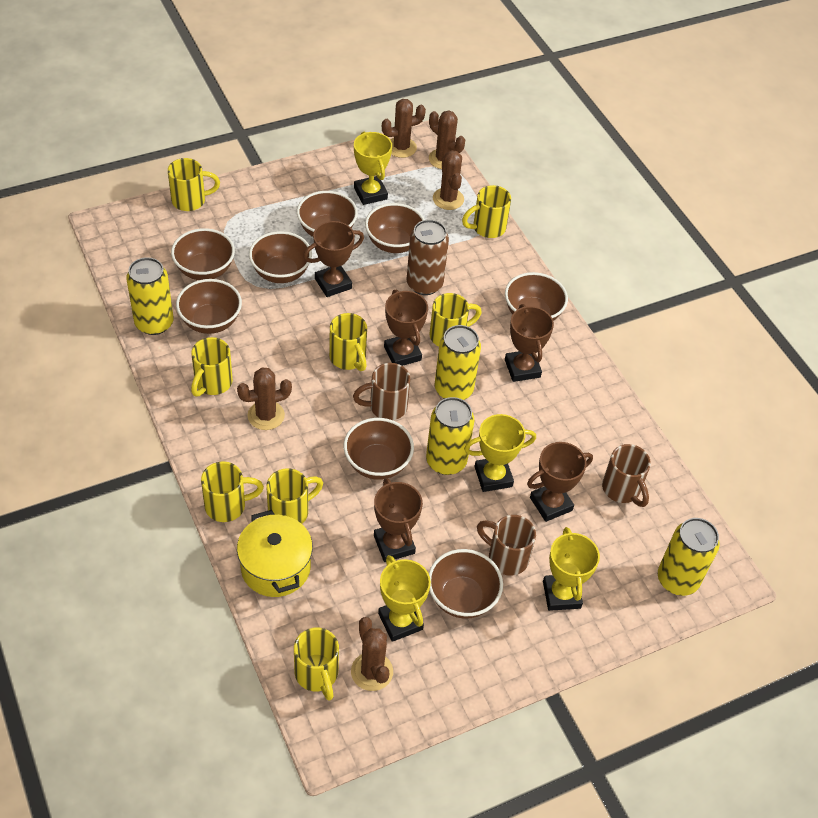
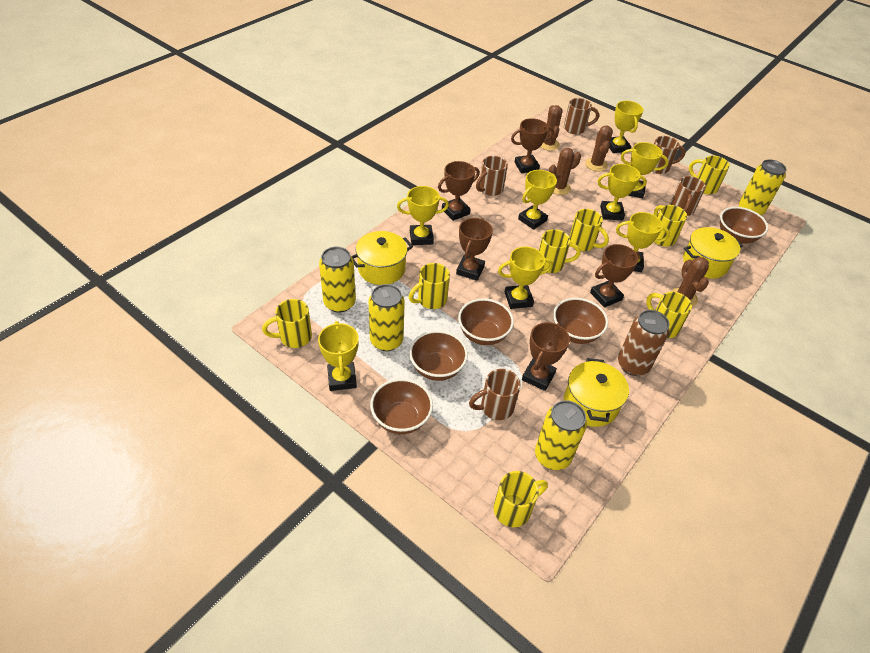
brown bowl: [171,228,235,280] [176,279,242,334] [249,231,312,283] [297,191,358,237] [344,418,414,480] [365,203,425,253] [429,549,503,619] [505,272,568,321] = 8 -> [370,379,433,434] [409,330,468,381] [458,298,514,345] [553,298,608,344] [720,207,768,244] = 5
brown cactus: [237,368,292,430] [351,617,393,691] [382,99,426,158] [429,110,465,169] [433,150,464,210] = 5 -> [540,105,562,151] [549,148,581,195] [585,125,613,171] [671,257,709,307] = 4
brown mug: [353,363,410,420] [477,515,536,576] [602,444,651,507] = 3 -> [469,369,521,420] [476,156,508,196] [564,98,599,134] [652,136,686,174] [670,176,706,216] = 5
yellow pot: [237,510,313,597] = 1 -> [351,231,413,285] [564,358,629,427] [683,227,743,279] = 3
yellow trophy: [354,132,392,205] [378,555,431,642] [464,414,536,492] [543,527,600,611] = 4 -> [318,321,359,391] [397,186,449,245] [498,247,553,309] [518,170,557,229] [598,164,647,221] [609,101,643,153] [616,212,670,272] [621,142,669,198] = 8

